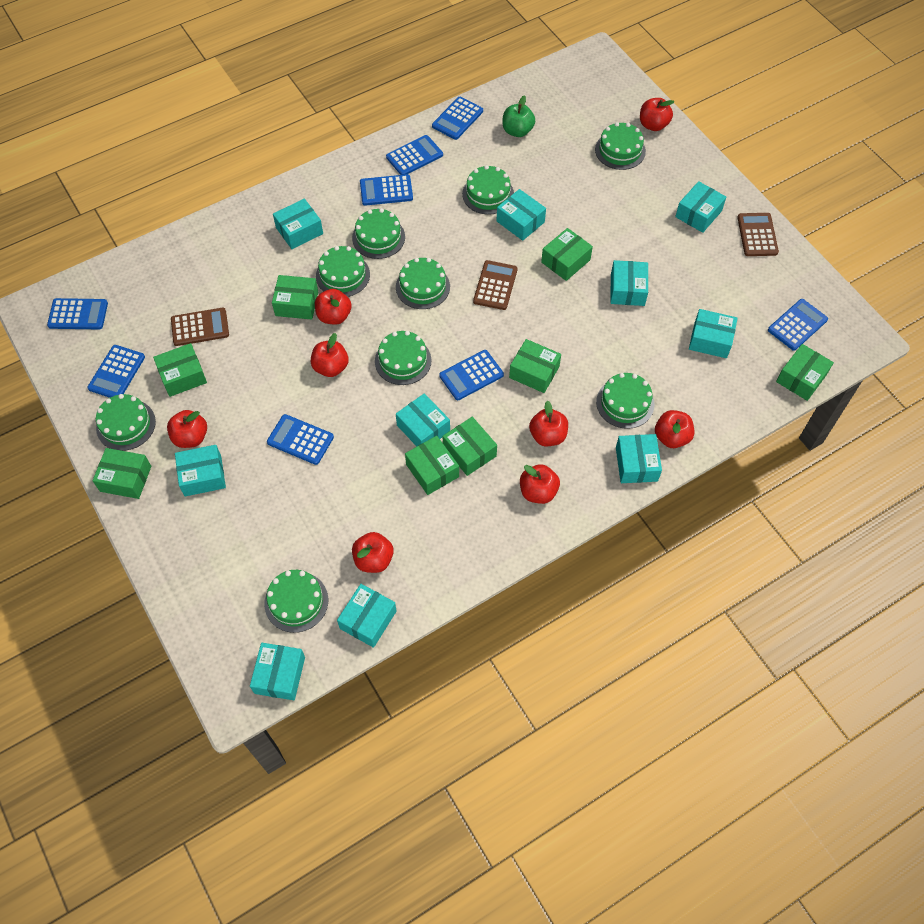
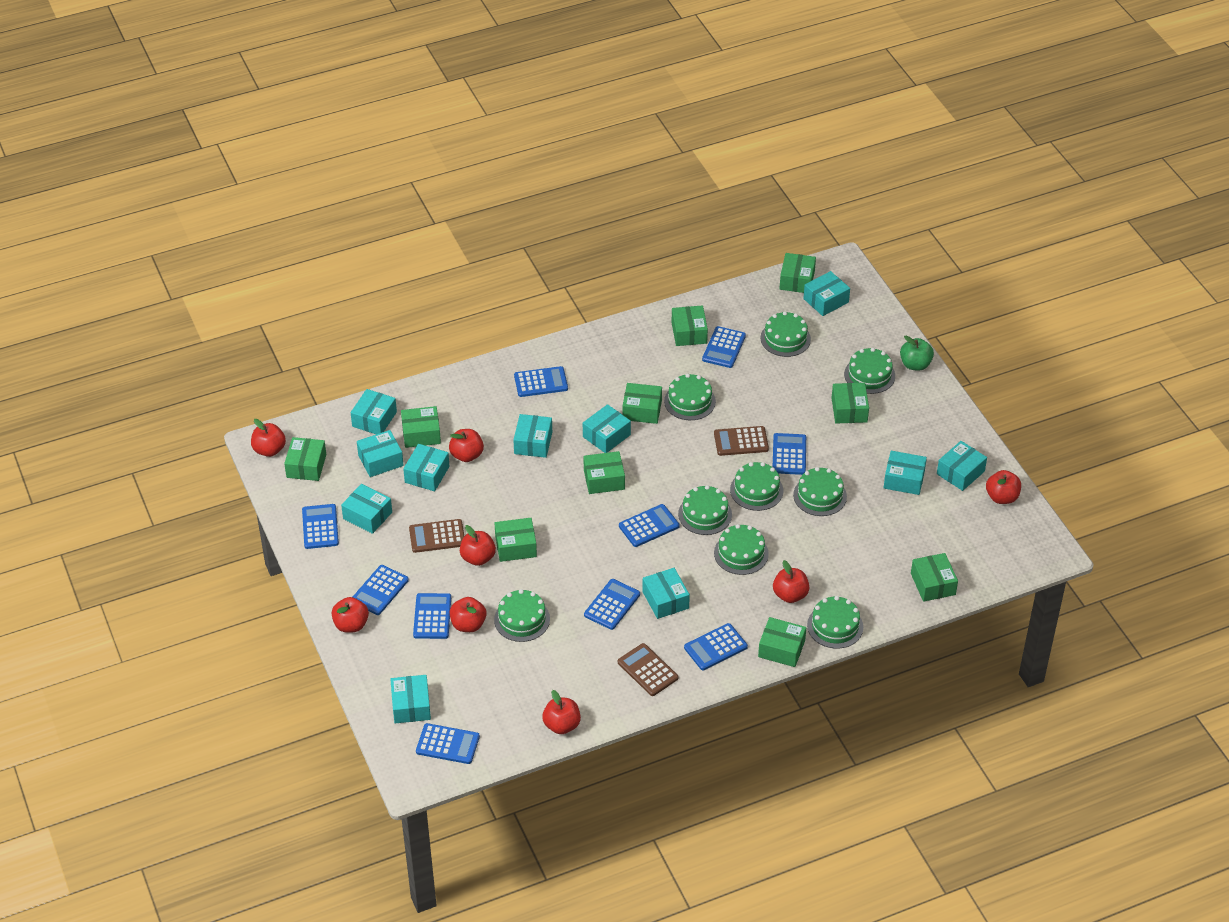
blue calculator: [47,298,108,329] [87,345,145,398] [267,414,334,465] [360,174,413,206] [386,135,443,175] [432,97,483,140] [439,350,504,400] [768,299,828,351] = 8 -> [302,504,339,549] [353,565,409,615] [413,593,451,639] [416,723,480,764] [514,366,568,397] [584,579,640,630] [619,504,680,547] [684,623,748,670] [702,326,746,368] [773,433,806,475] = 10
green box: [93,448,151,499] [153,343,207,397] [272,275,318,320] [405,436,459,495] [443,417,497,476] [509,339,561,393] [541,228,593,281] [776,344,834,401] = 8 -> [284,437,326,481] [401,406,441,448] [495,518,537,562] [584,451,625,494] [622,383,662,424] [672,306,708,346] [758,617,806,667] [780,253,816,293] [832,383,869,423] [911,553,958,602] = 10
turquoise box: [175,445,226,497] [250,643,305,700] [273,199,323,249] [337,584,397,648] [396,393,450,446] [496,189,546,241] [610,260,648,306] [616,434,662,483] [675,181,726,233] [689,309,738,358] = 10 -> [341,484,392,534] [351,389,397,434] [357,430,404,477] [390,675,431,724] [403,444,449,491] [513,414,552,458] [583,404,631,453] [642,568,690,619] [803,271,850,316] [884,451,927,495] [937,441,987,491] = 11

